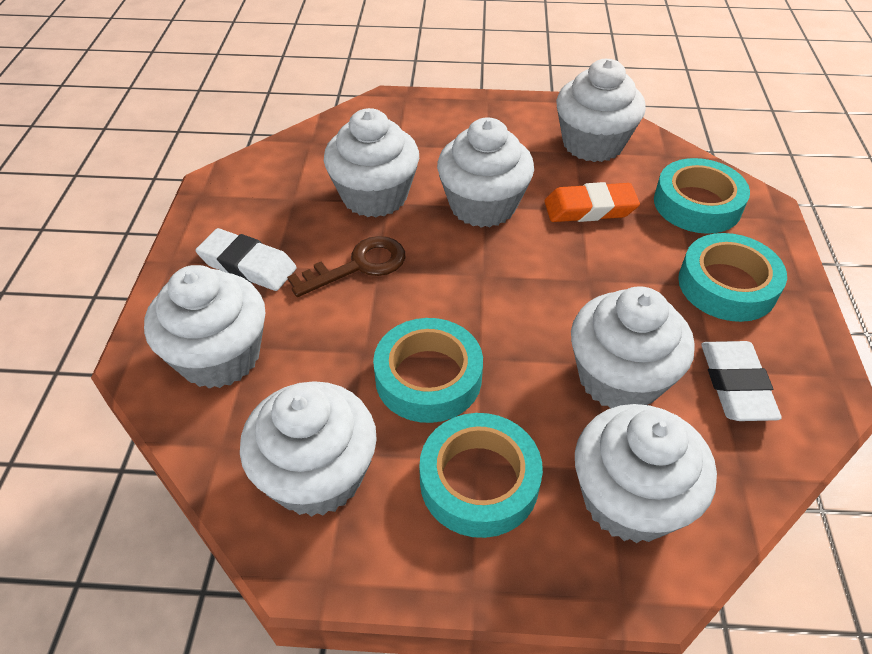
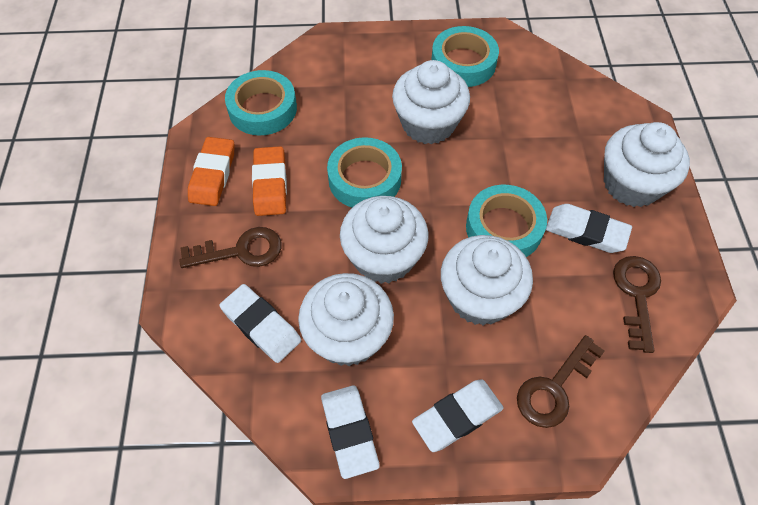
brown key: [287,236,405,297] = 1 -> [179,227,282,268] [517,335,605,428] [613,256,661,353] = 3
orange eraser: [544,182,640,222] = 1 -> [188,137,234,206] [252,146,287,216] = 2
white cupcake: [144,265,266,389] [240,381,377,517] [324,108,419,217] [437,118,534,228] [556,59,646,162] [571,286,695,408] [575,404,717,543] = 7 -> [298,273,394,366] [340,196,428,284] [392,60,470,145] [441,235,533,326] [604,122,690,207] = 5
white eraser: [196,228,297,291] [701,341,782,421] = 2 -> [219,284,301,363] [321,385,380,479] [412,379,504,452] [546,204,632,253] = 4

